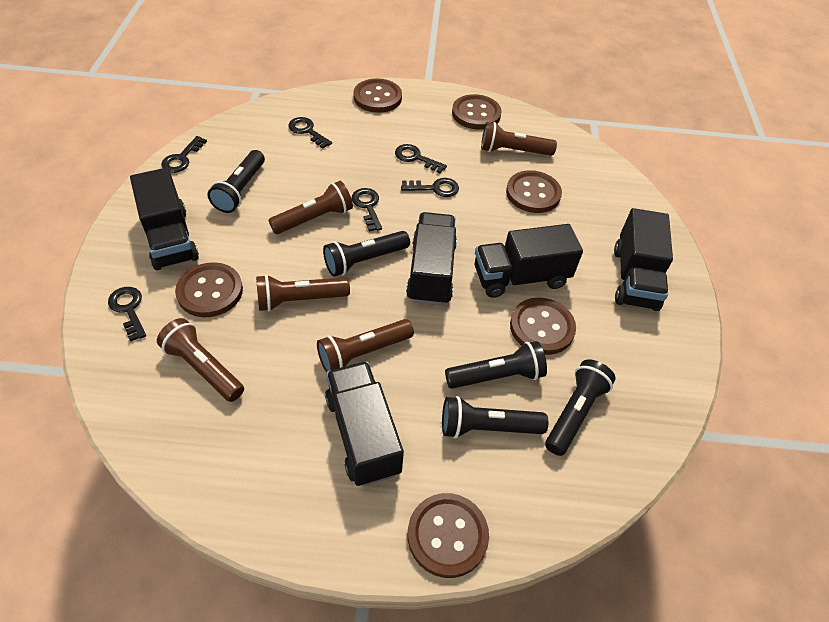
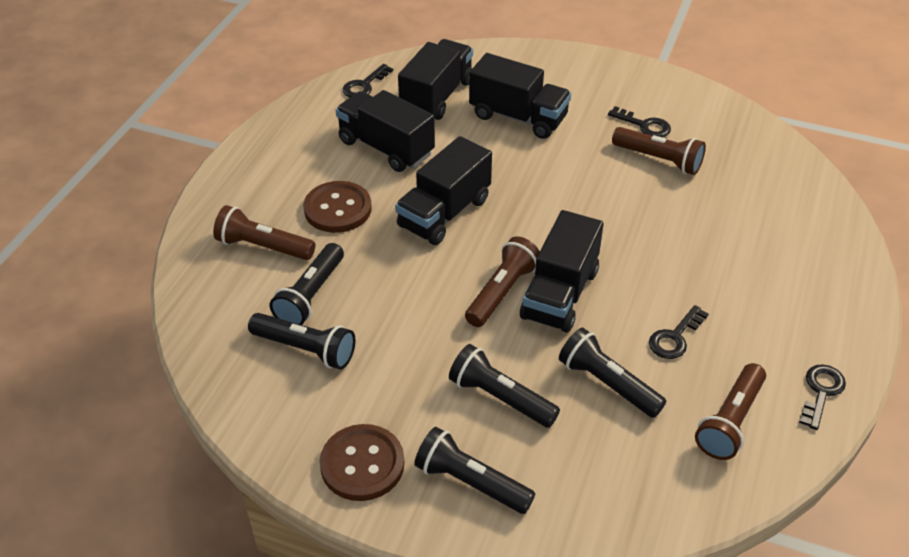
black key: [108,287,146,342] [161,136,207,173] [288,117,332,149] [352,188,382,231] [395,144,447,173] [401,178,459,197] = 6 -> [343,64,393,98] [608,106,671,137] [649,305,709,359] [799,364,846,430] = 4
brown button: [175,262,243,317] [353,78,402,113] [408,493,489,578] [452,94,502,130] [506,170,562,213] [510,297,576,355] = 6 -> [303,181,372,233] [320,424,404,501] = 2
brown flashlight: [157,318,244,402] [256,274,350,312] [269,181,353,234] [317,319,414,372] [481,122,557,156] = 5 -> [213,205,315,260] [465,236,540,327] [612,127,706,175] [695,363,766,460] = 4

